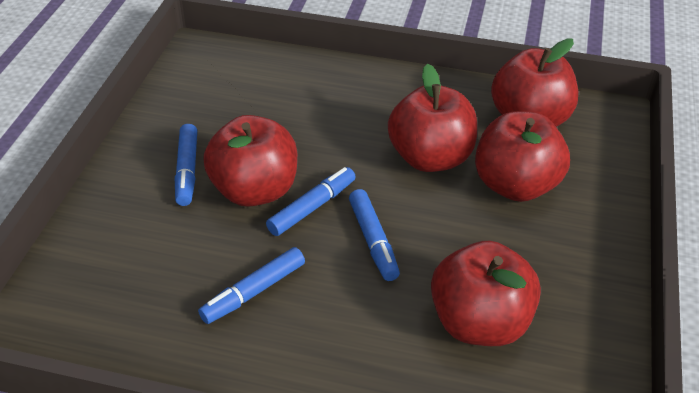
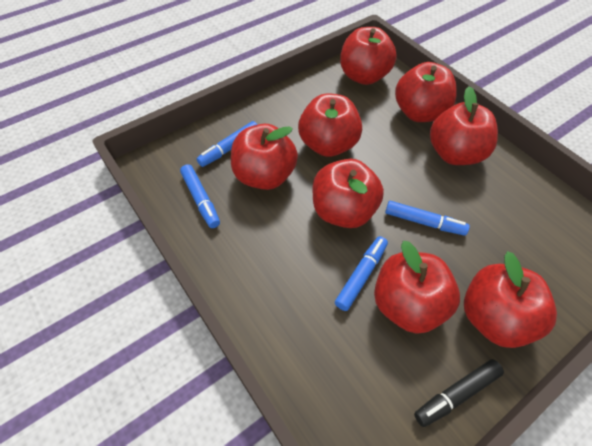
black marker: none = 0 -> [414,359,504,427] = 1
red apple: [204,115,297,207] [388,64,477,172] [431,241,541,346] [475,111,570,202] [491,38,578,127] = 5 -> [231,124,298,190] [298,94,362,157] [313,159,384,228] [340,27,397,85] [374,241,460,334] [395,62,457,122] [430,86,498,165] [464,251,557,348] = 8

